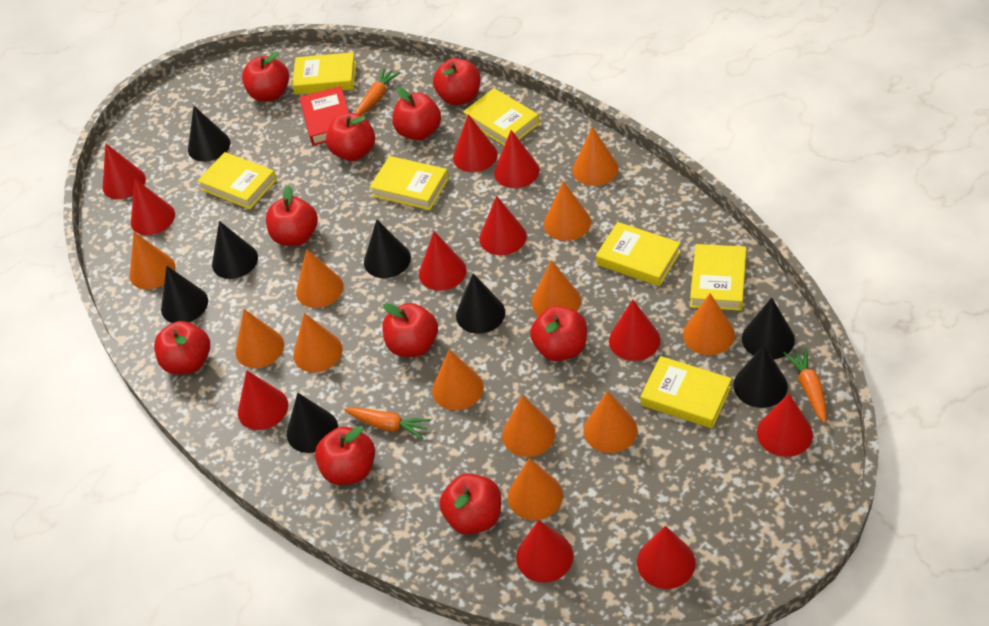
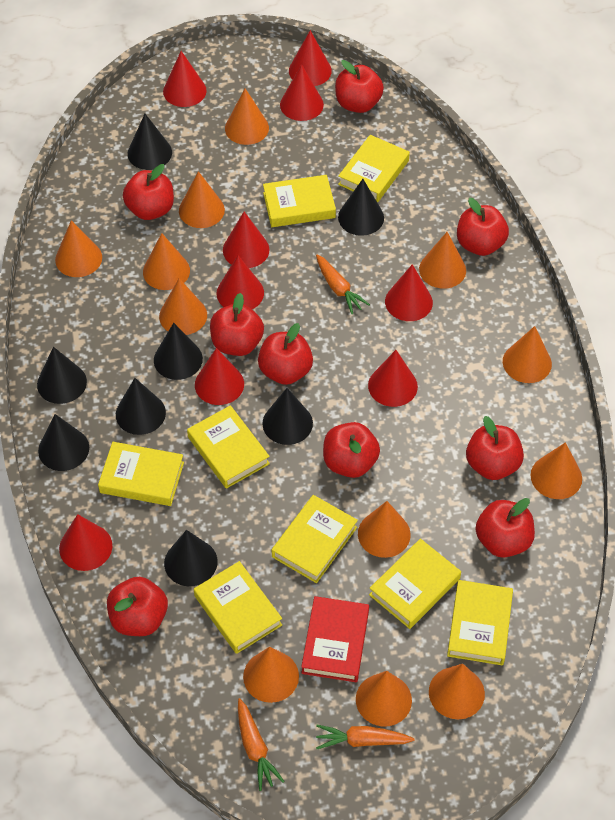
red apple: [154,321,210,374] [242,51,289,102] [266,185,318,246] [315,426,375,485] [326,113,375,161] [382,303,438,357] [392,87,441,141] [433,58,481,106] [439,473,501,535] [530,306,587,361] = 10 -> [107,577,168,636] [123,164,174,220] [210,293,264,356] [258,323,313,385] [323,422,380,478] [335,60,384,113] [457,198,509,256] [466,416,524,480] [475,498,535,558] = 9
red cone: [103,143,146,199] [131,179,175,235] [238,370,288,430] [419,232,467,291] [453,114,498,172] [479,196,527,255] [494,130,539,188] [516,520,573,583] [609,299,660,361] [637,526,695,589] [757,394,813,457] = 11 -> [59,514,112,571] [163,51,207,107] [195,348,244,405] [217,255,264,309] [223,212,269,268] [280,64,324,121] [289,30,332,86] [368,350,418,407] [385,264,433,321] = 9
yellow book: [197,152,277,209] [292,52,356,95] [370,156,449,210] [463,88,539,146] [596,222,680,286] [640,356,732,429] [690,244,747,311] = 7 -> [98,442,184,506] [187,405,270,489] [194,561,282,654] [263,175,336,227] [272,495,358,583] [338,135,410,202] [369,539,461,629] [447,580,513,665] = 8

